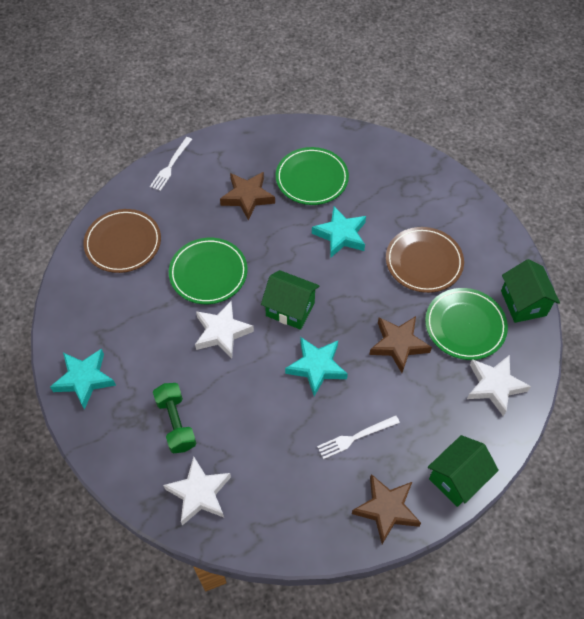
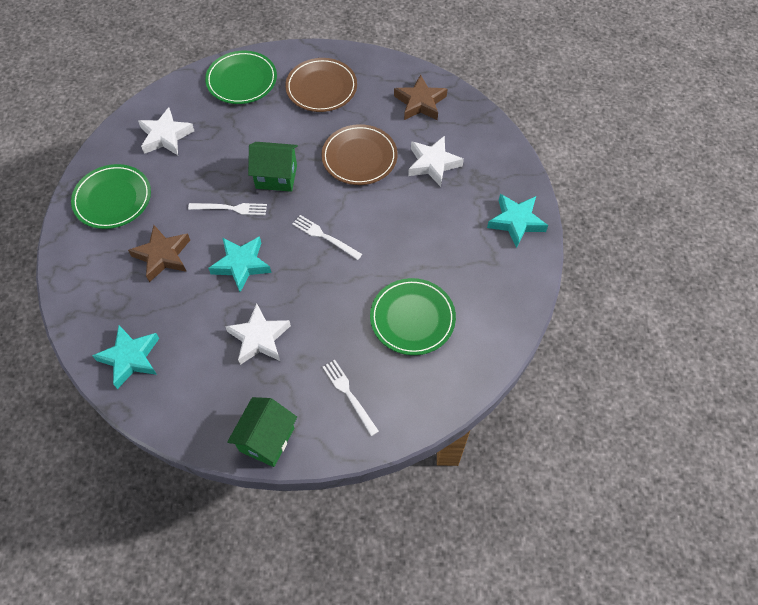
brown star: [220,172,275,220] [352,474,421,544] [369,316,432,373] = 3 -> [128,225,190,282] [394,74,448,120] = 2
green dumbbell: [153,383,196,454] = 1 -> none = 0
green house: [261,270,320,330] [428,435,499,507] [501,259,560,323] = 3 -> [227,397,297,467] [248,142,298,192] = 2
white fork: [150,137,192,191] [317,415,400,459] = 2 -> [188,203,267,215] [292,215,362,260] [323,360,379,436] = 3

